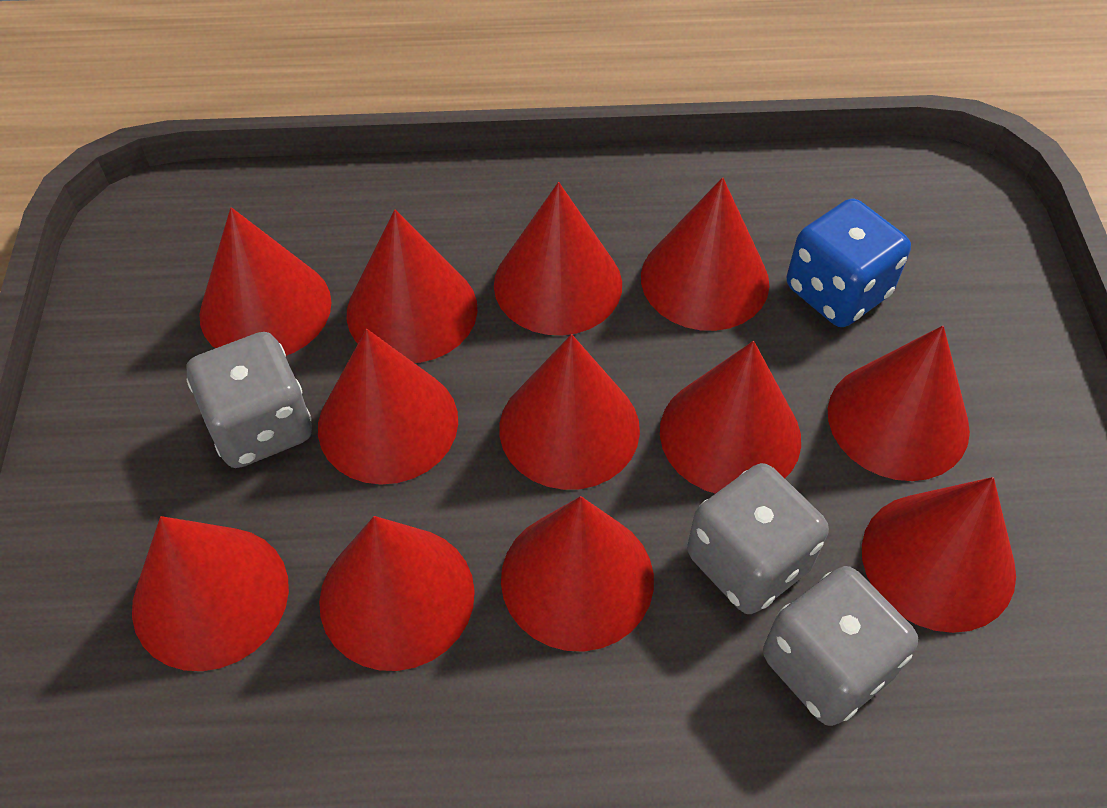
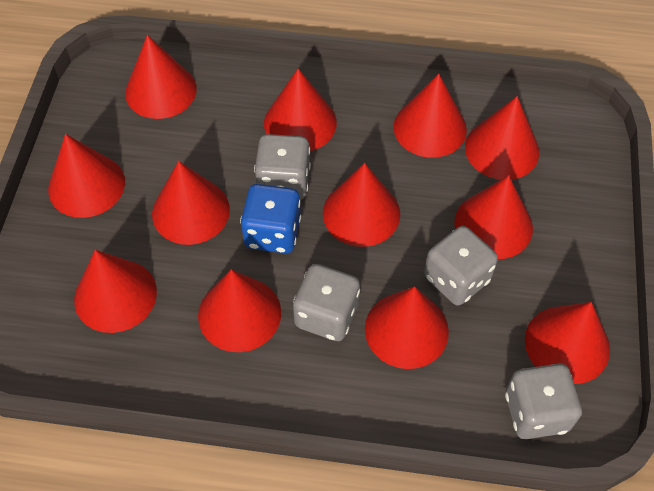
grey dice: [186,332,312,468] [687,463,829,614] [763,566,918,726] = 3 -> [254,134,311,200] [293,264,360,341] [424,226,498,306] [505,363,582,439] = 4

